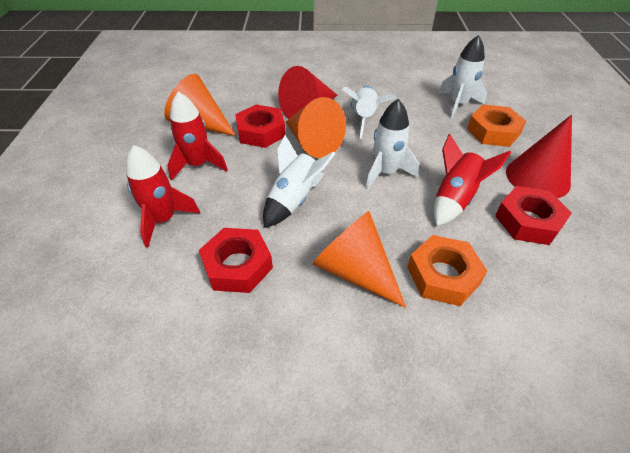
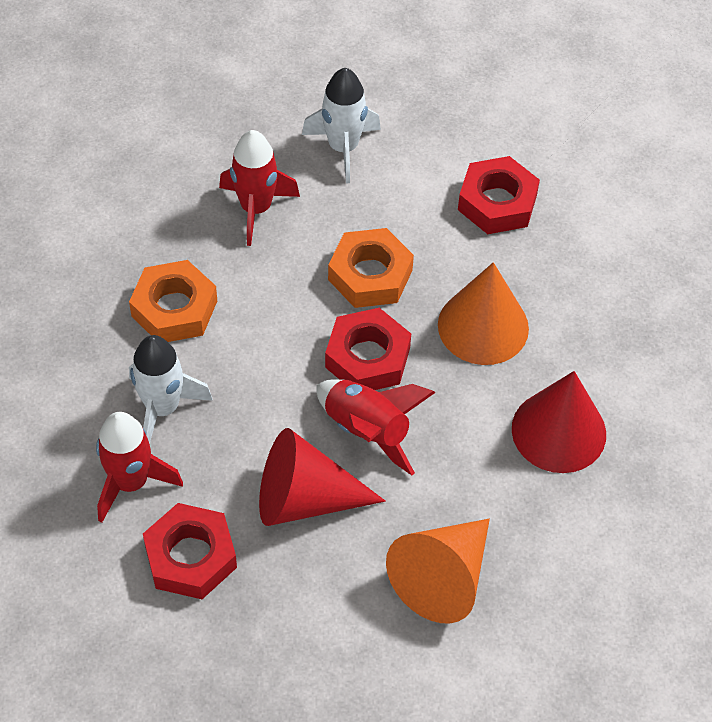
orange cone: [164,74,236,136] [286,97,346,158] [312,211,406,308] = 3 -> [386,519,490,624] [438,262,529,365] = 2
white rocket: [263,135,336,228] [342,86,397,139] [365,99,419,190] [438,35,487,119] = 4 -> [129,335,213,444] [302,68,381,183] = 2

